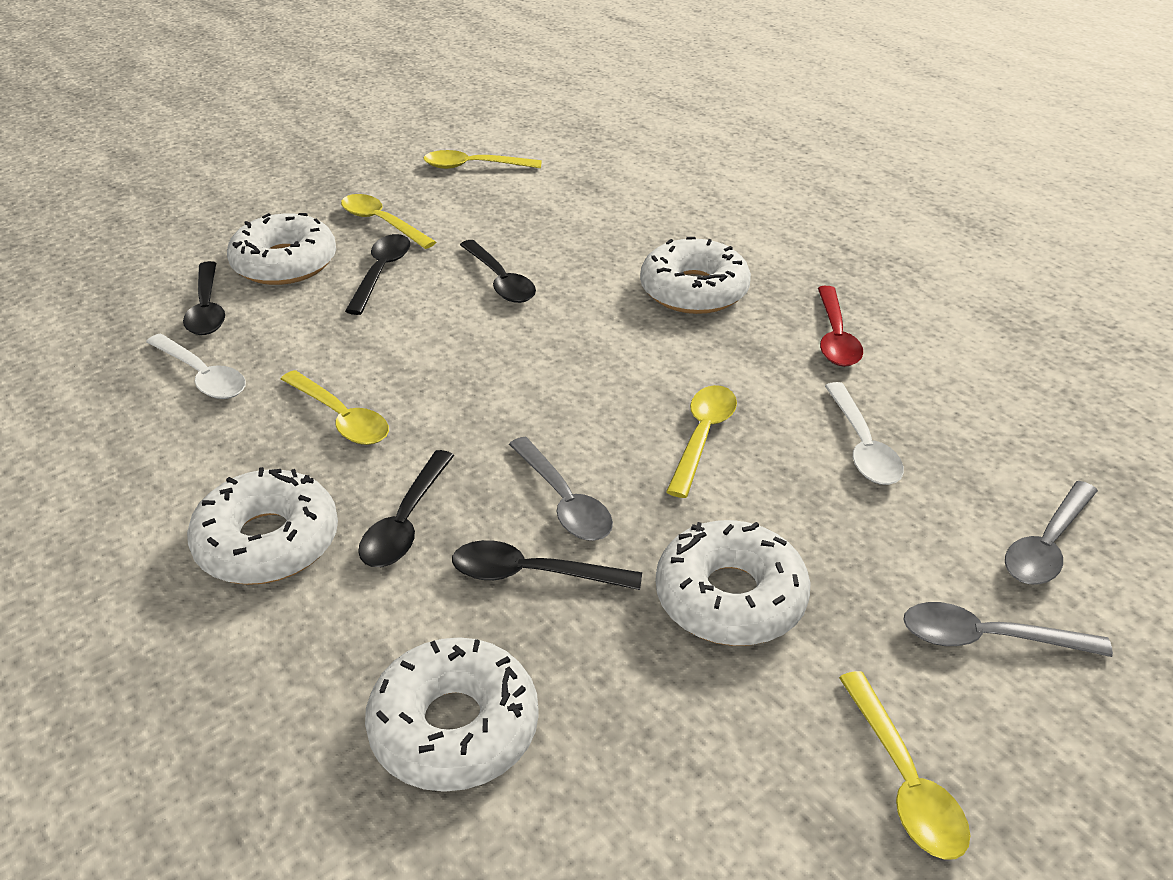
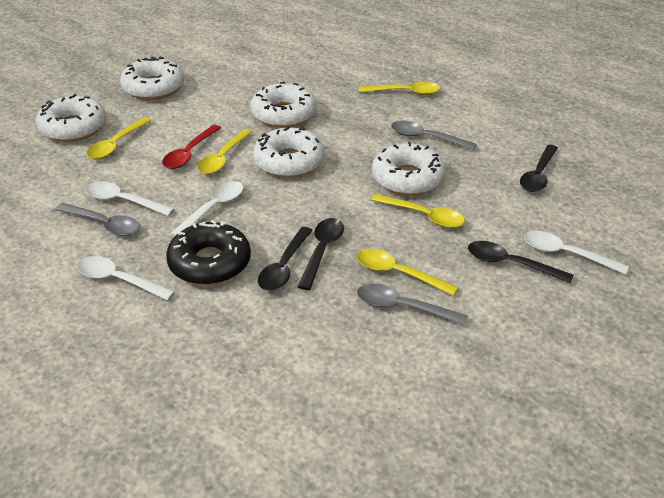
black donut: none = 0 -> [166,220,251,285] = 1
black spoon: [183,261,225,335] [345,234,410,315] [358,450,454,567] [452,540,642,590] [460,240,536,303] = 5 -> [258,227,313,291] [298,218,344,290] [468,241,574,283] [520,145,558,192] = 4
white spoon: [146,333,246,399] [825,382,904,485] = 2 -> [77,256,175,300] [86,181,174,216] [170,181,244,237] [524,231,629,275] = 4

